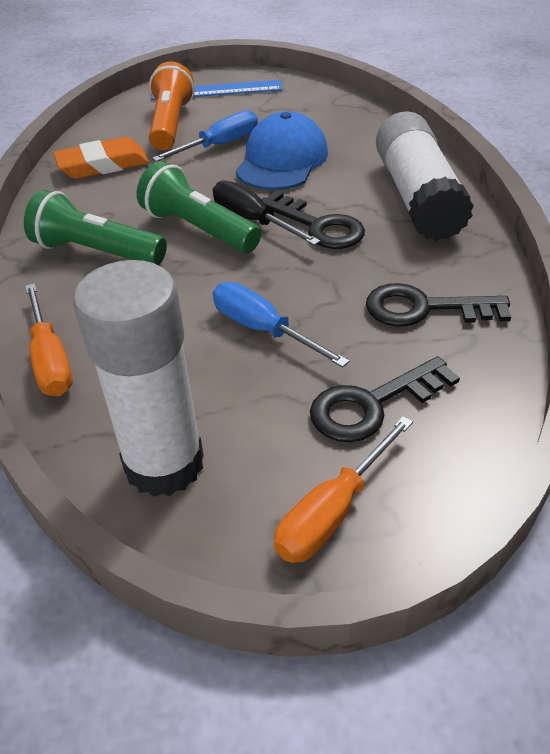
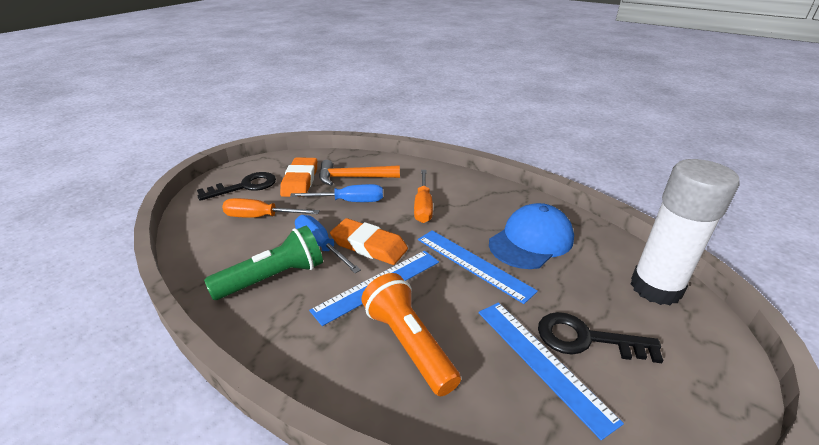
black key: [262,191,365,249] [310,356,460,442] [366,283,511,327] = 3 -> [197,172,276,201] [538,312,663,363] = 2
black screwdriver: [213,180,321,245] = 1 -> none = 0
blue ruler: [151,80,282,100] = 1 -> [309,251,439,326] [418,230,538,304] [479,302,624,440] = 3
green flashlight: [24,190,167,265] [137,161,261,253] = 2 -> [204,226,323,300] = 1
orange eraser: [53,137,149,179] = 1 -> [280,157,317,197] [330,218,408,265] = 2
orange hammer: none = 0 -> [319,160,400,186] = 1
white glue stick: [73,260,204,497] [376,111,474,241] = 2 -> [631,159,740,305] = 1

